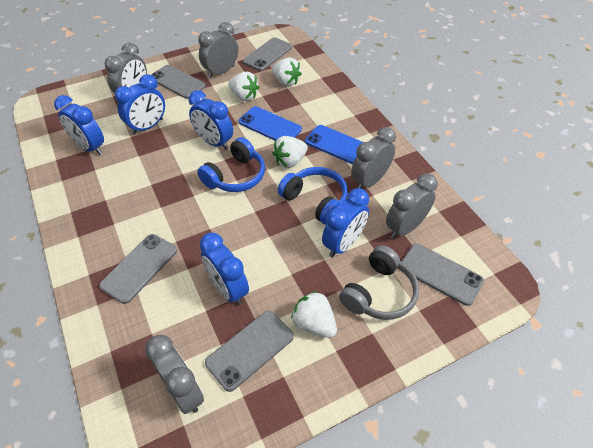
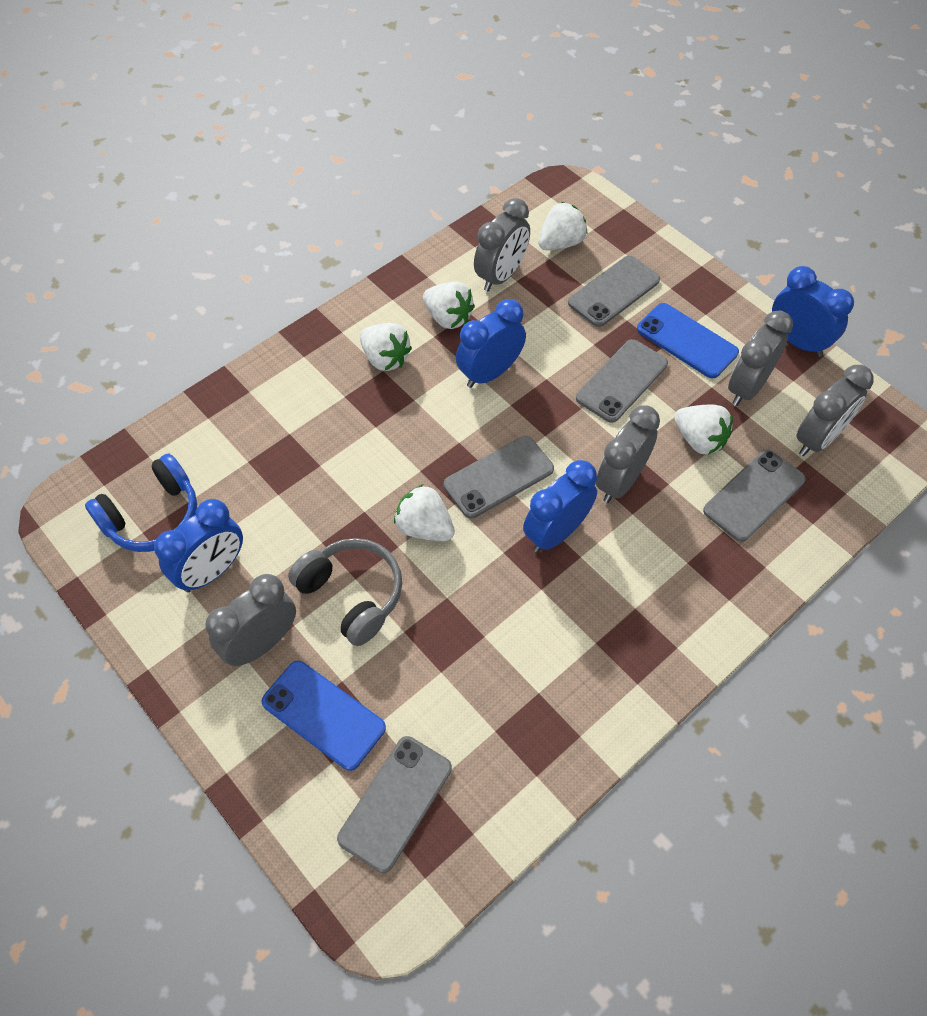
blue clock: [54,95,104,155] [115,74,165,135] [189,90,233,150] [200,233,249,306] [322,188,369,258] = 5 -> [154,499,243,592] [456,299,526,388] [523,460,597,552] [772,266,854,357] = 4
blue headphones: [197,137,265,192] [278,167,348,225] = 2 -> [85,454,197,552] = 1
white strawberry: [228,72,259,101] [272,57,302,86] [272,136,308,168] [291,291,337,338] = 4 -> [360,323,412,371] [394,484,455,541] [423,281,475,329] [538,202,588,250] [674,405,733,455] = 5

